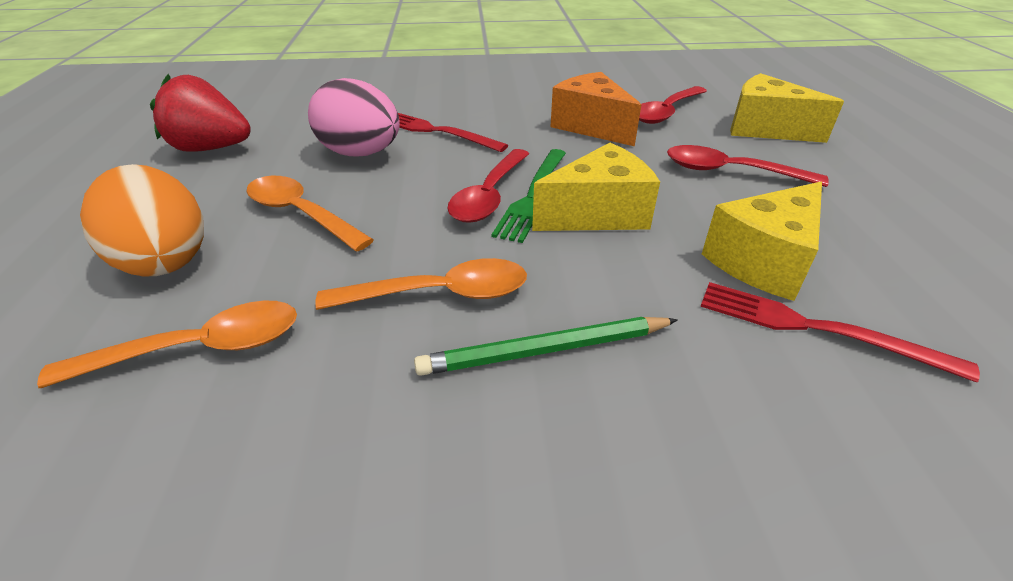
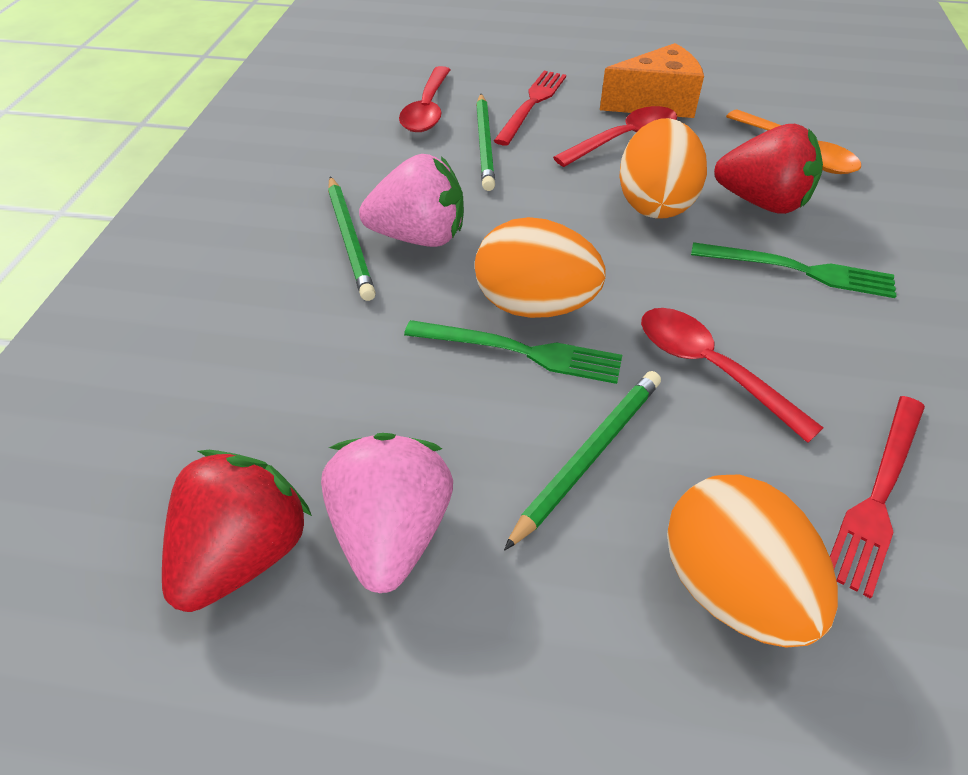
green fork: [492,149,566,243] = 1 -> [404,320,622,384] [691,242,897,298] = 2
green pencil: [414,317,678,376] = 1 -> [328,176,376,301] [476,94,495,191] [504,371,661,551] = 3
orange egg: [80,164,204,277] = 1 -> [475,217,606,318] [619,118,707,218] [667,474,838,647] = 3
orange spoon: [37,301,297,388] [246,176,374,251] [315,258,527,310] = 3 -> [726,109,861,174] = 1
pink egg: [308,78,400,157] = 1 -> none = 0
pink strawberry: none = 0 -> [321,433,453,593] [359,154,464,247] = 2
red strawberry: [150,74,251,152] = 1 -> [162,450,312,612] [714,124,823,214] = 2
yellow cheese: [532,143,660,231] [702,181,822,301] [730,73,844,143] = 3 -> none = 0

